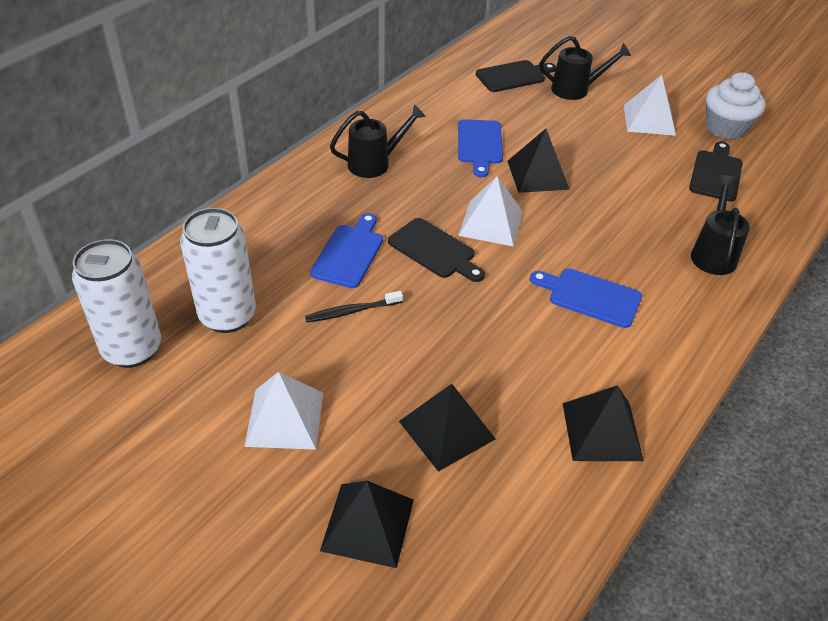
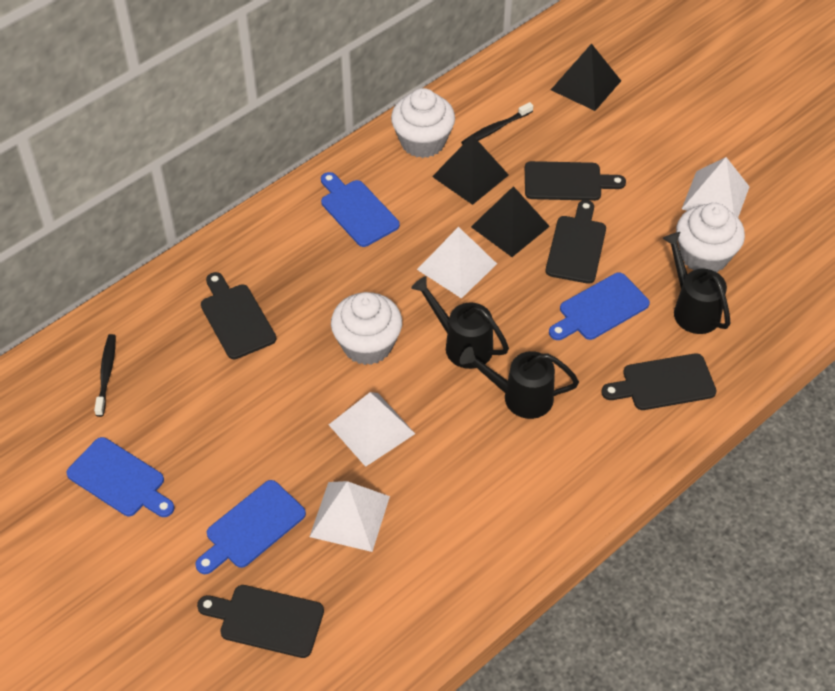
black cutting board: [388,218,485,282] [476,60,556,92] [689,141,743,202] = 3 -> [197,585,324,658] [201,272,276,359] [525,161,626,201] [546,200,606,284] [601,353,717,410] = 5
black pyramid: [320,481,414,568] [399,384,496,472] [508,129,570,193] [563,385,644,461] = 4 -> [432,135,509,205] [471,186,550,257] [551,43,621,111] = 3
black toothbrush: [305,291,403,322] = 1 -> [94,334,116,417] [461,102,533,145] = 2
blue cutting board: [310,213,383,288] [458,119,503,177] [530,268,642,328] = 3 -> [66,437,174,517] [195,480,306,574] [321,172,400,247] [549,272,650,340] = 4
white can: [72,239,161,368] [180,208,256,333] = 2 -> none = 0
white cupcake: [706,72,765,140] = 1 -> [331,292,402,365] [391,88,455,158] [676,203,745,272] = 3
white pyramid: [244,372,323,450] [458,176,523,247] [624,75,676,136] = 3 -> [309,481,390,552] [329,392,415,467] [417,227,497,299] [682,157,750,217] = 4

